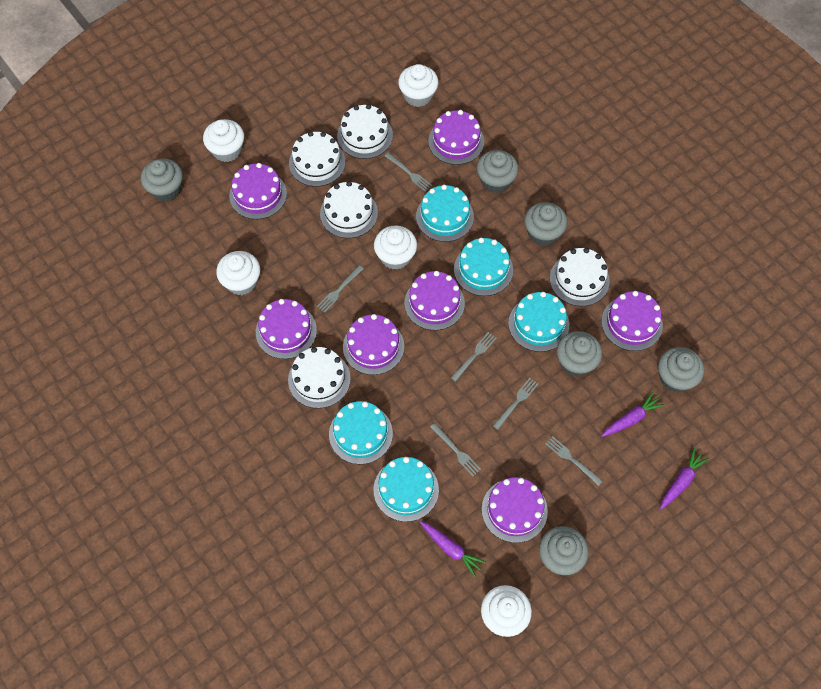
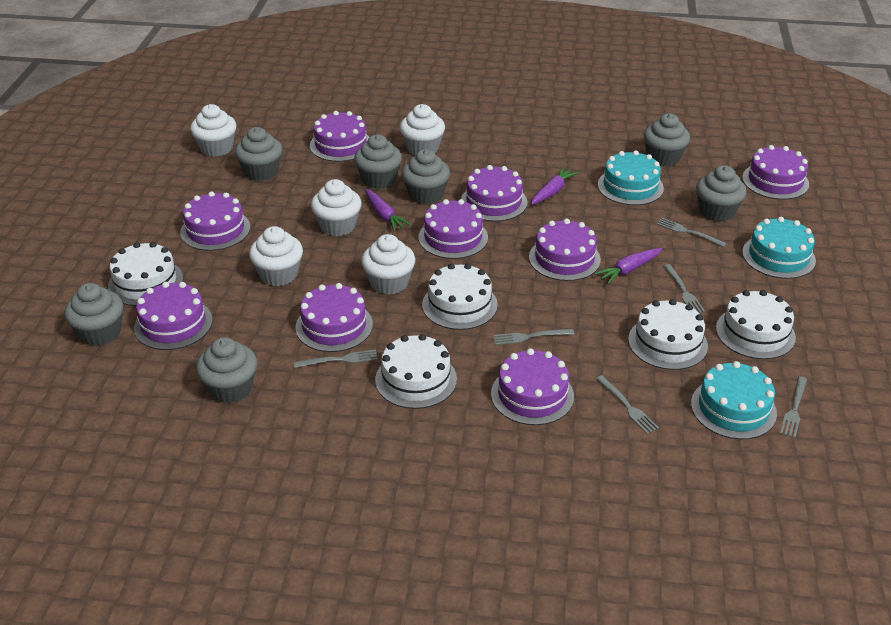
grey cupcake: [141,158,183,202] [477,150,518,193] [524,202,567,246] [539,526,589,575] [557,331,602,377] [658,347,704,393] = 6 -> [64,283,123,346] [196,337,257,403] [235,127,282,181] [354,134,402,189] [402,149,450,204] [643,113,690,166] [696,165,746,222] = 7
purple cake: [229,163,287,219] [256,299,317,359] [343,314,404,375] [404,271,465,330] [428,110,484,165] [482,477,548,543] [602,291,663,351] = 7 -> [134,282,213,350] [180,191,250,251] [295,283,373,352] [310,111,369,162] [418,199,488,259] [461,165,527,221] [491,348,574,425] [529,219,601,281] [742,145,809,200] = 9
turquoise cake: [329,401,393,464] [374,457,439,522] [416,185,474,242] [454,238,513,296] [508,292,569,352] = 5 -> [598,150,664,205] [691,361,777,439] [742,217,816,279] = 3

